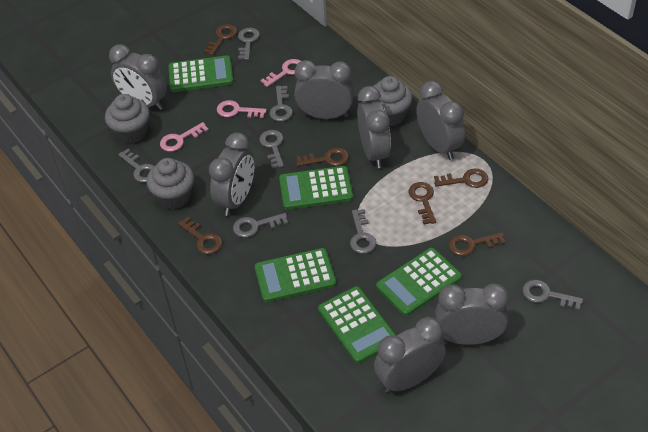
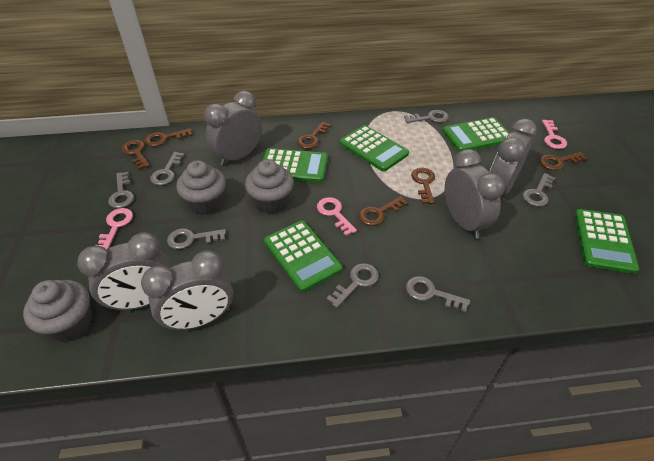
grey clock: [109,44,167,110] [209,133,255,216] [295,60,354,119] [357,86,391,168] [374,317,446,393] [416,81,465,160] [435,283,509,345] = 7 -> [77,232,171,311] [141,250,233,331] [204,91,262,166] [445,149,505,239] [490,118,537,195] = 5

